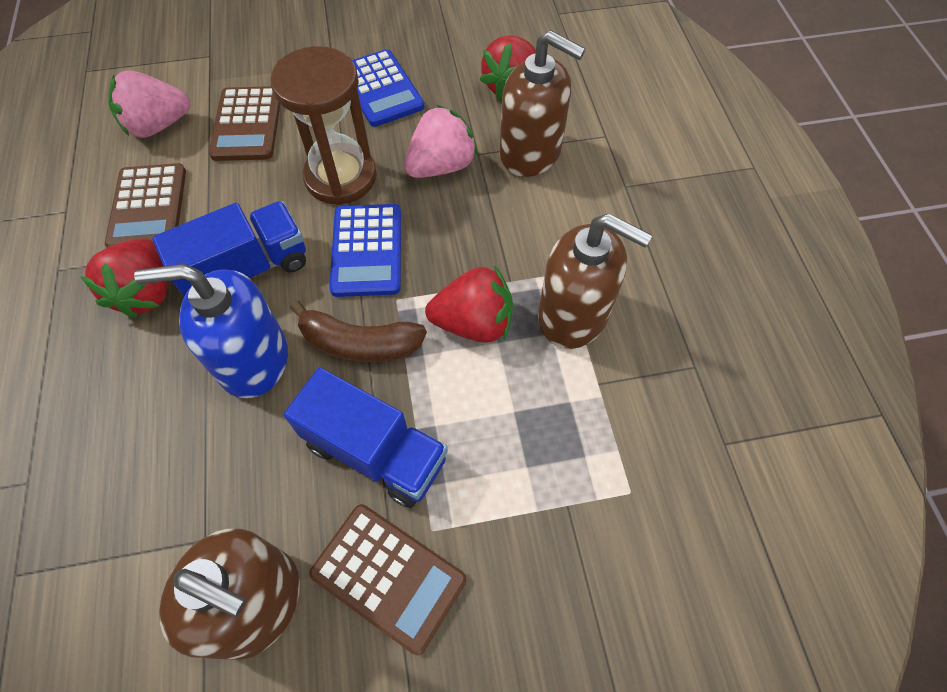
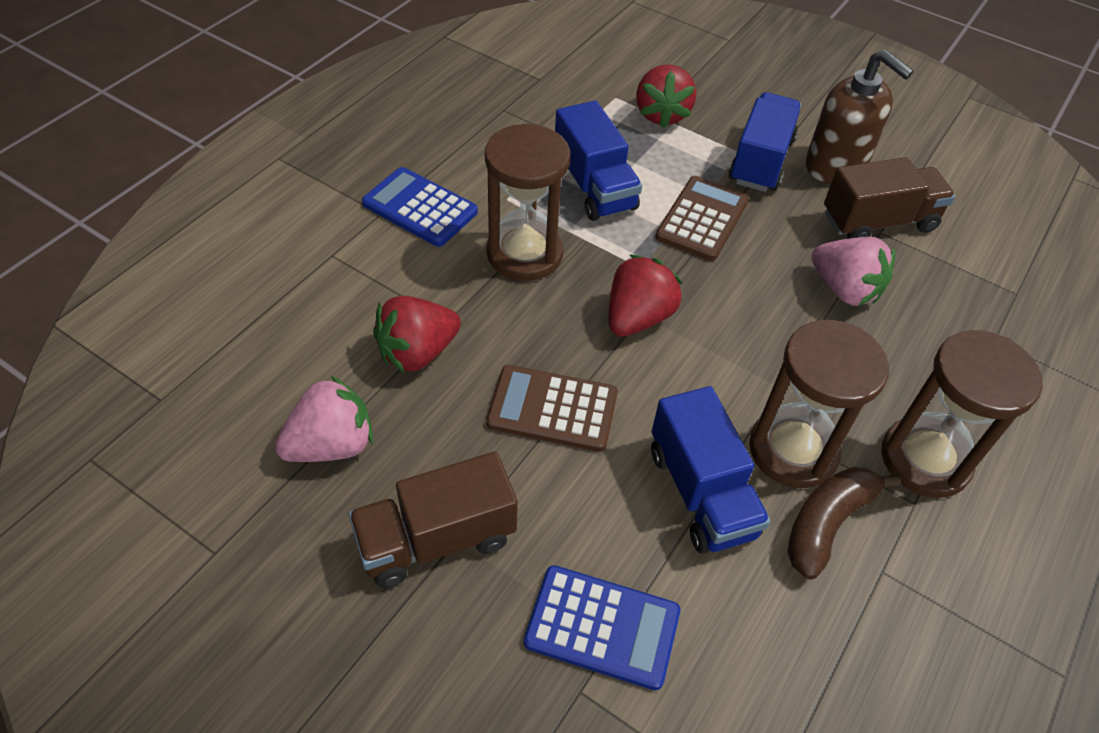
blue soap dispenser: [134,264,288,398] = 1 -> none = 0
blue truck: [152,201,306,297] [284,368,448,508] = 2 -> [555,101,642,221] [651,386,771,554] [729,92,801,192] = 3
brown calculator: [105,163,186,248] [209,86,280,161] [309,504,466,655] = 3 -> [486,365,618,452] [655,176,749,261] = 2
brown hourglass: [270,46,377,205] = 1 -> [485,124,570,281] [749,320,889,488] [881,330,1042,498] = 3
brown soap dispenser: [159,529,300,660] [500,30,585,177] [538,213,652,349] = 3 -> [806,50,914,184] = 1
brown truck: none = 0 -> [349,452,518,588] [824,157,956,239] = 2

